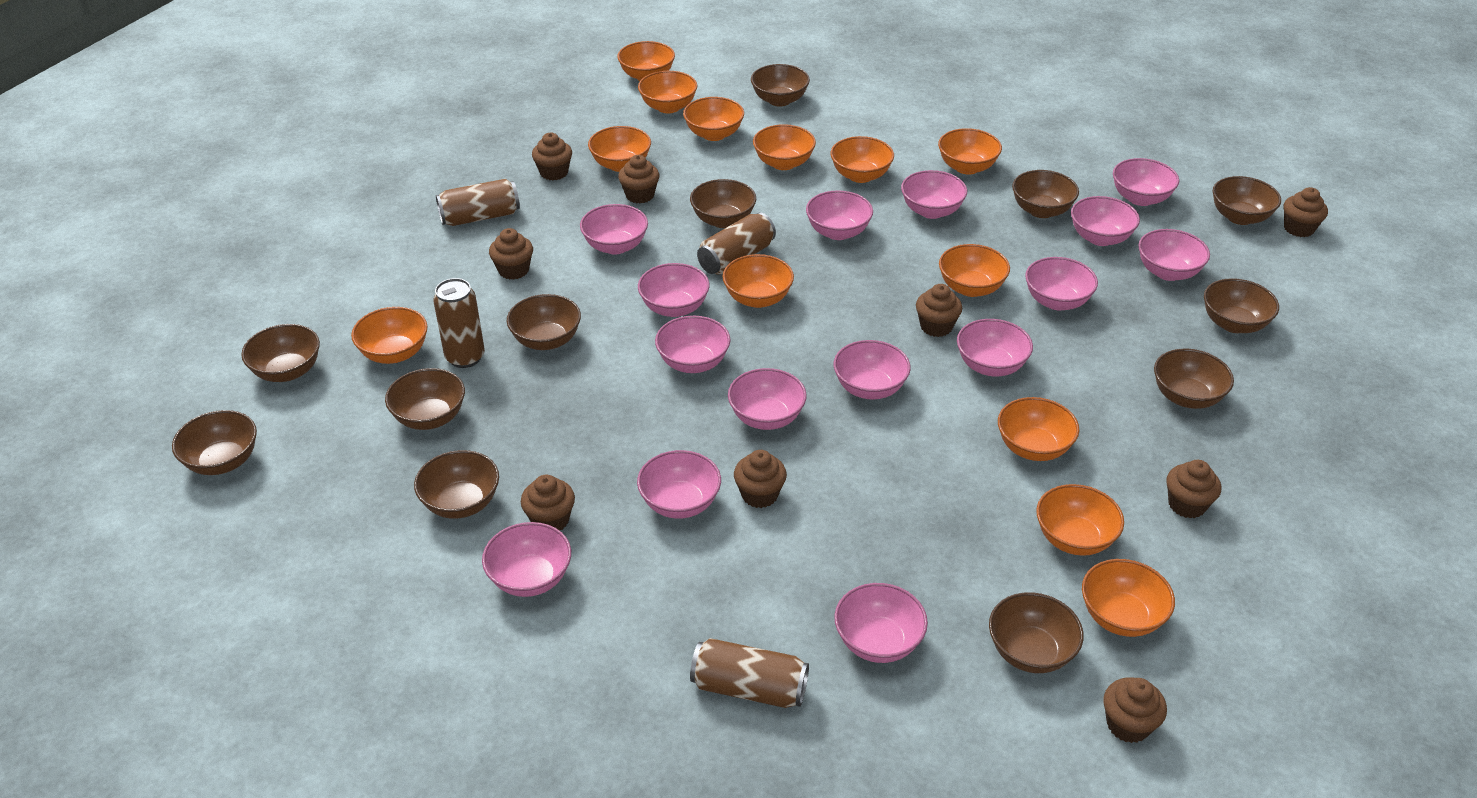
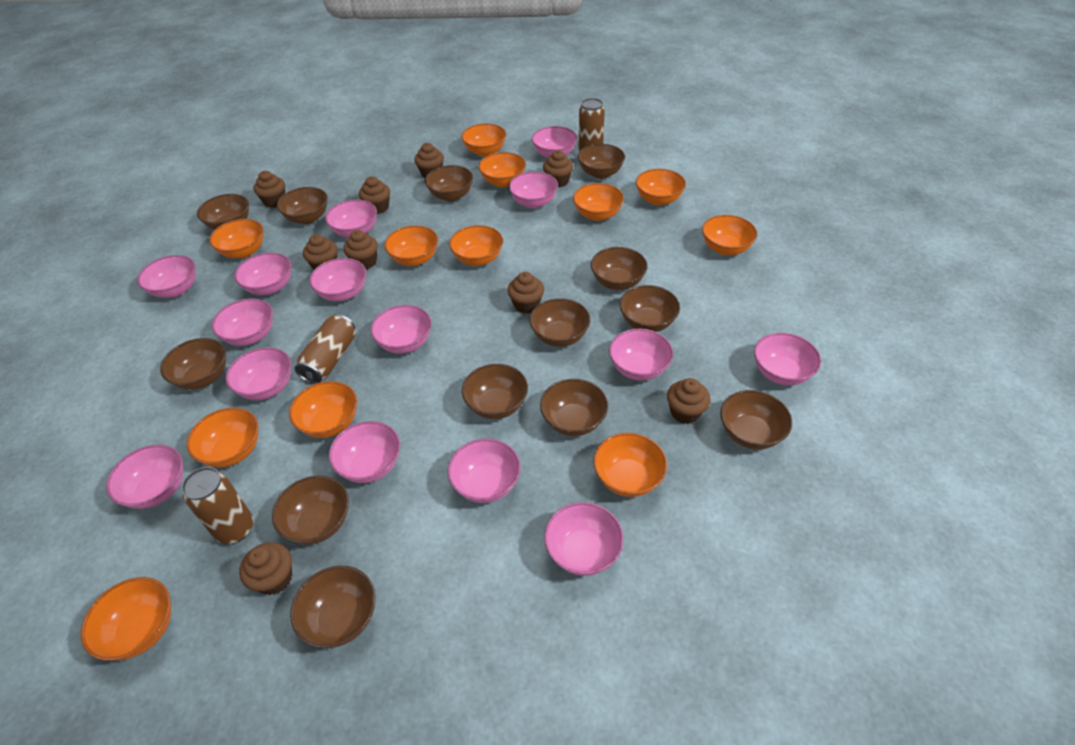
brown bowl: [172,410,257,475] [241,324,320,382] [385,368,465,430] [414,450,499,519] [507,294,581,350] [690,179,756,228] [751,64,810,107] [989,592,1084,673] [1012,170,1079,218] [1154,348,1234,409] [1204,278,1279,333] [1213,176,1281,225] = 12 -> [160,338,226,390] [197,194,249,230] [272,475,349,545] [277,187,328,224] [290,566,376,648] [425,165,473,201] [462,364,528,419] [530,298,590,347] [540,379,608,436] [578,144,625,179] [591,247,648,290] [620,285,680,332] [720,390,792,450] = 13
brown can: [433,278,485,368] [436,179,520,226] [690,638,809,708] [697,213,776,275] = 4 -> [182,467,254,544] [294,314,356,384] [578,98,605,152] = 3
orange bowl: [351,307,428,364] [588,126,651,172] [617,41,675,81] [638,71,697,113] [683,97,744,141] [722,254,794,308] [753,124,816,170] [830,136,894,183] [938,128,1002,175] [939,244,1010,297] [998,397,1079,461] [1036,484,1124,556] [1082,559,1175,637] = 13 -> [81,577,171,661] [187,408,258,467] [209,219,264,258] [289,381,357,438] [384,225,438,266] [449,225,503,266] [461,123,506,157] [478,152,526,187] [573,183,624,221] [593,433,667,497] [636,169,686,206] [702,215,757,255] = 12

